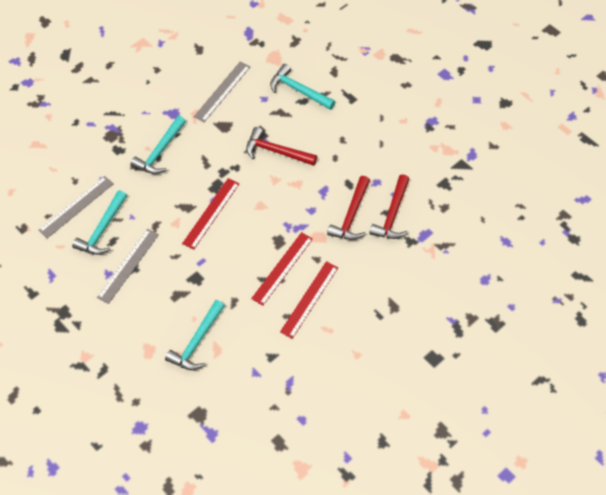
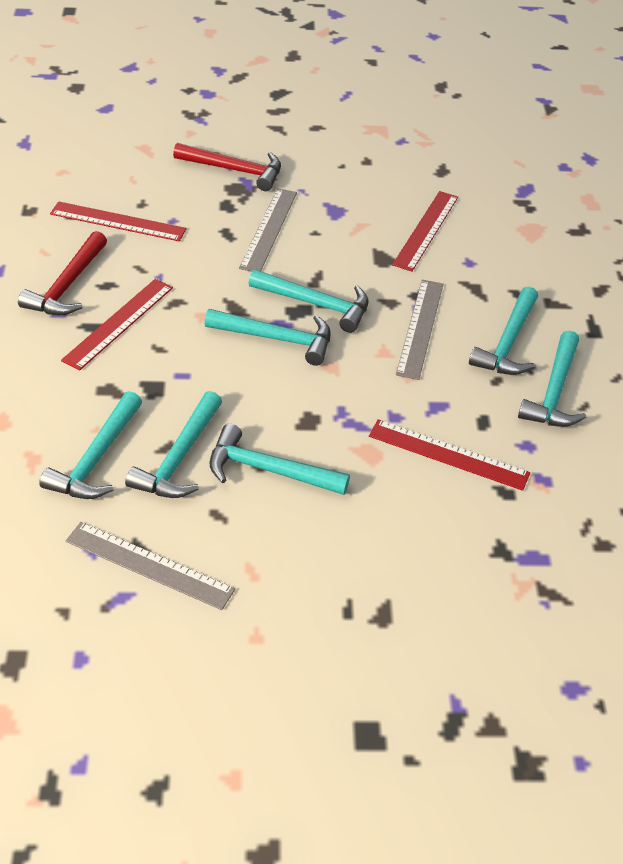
red hammer: [246,127,317,166] [327,176,370,240] [369,174,409,239] = 3 -> [18,231,107,315] [173,143,281,191] = 2
red ruler: [182,178,239,250] [251,232,313,306] [280,261,338,339] = 3 -> [50,201,187,241] [61,279,173,371] [369,419,530,491] [392,191,458,272] = 4
turquoise hammer: [72,190,127,255] [131,116,186,174] [165,300,225,370] [270,64,335,110] = 4 -> [39,391,142,499] [125,391,222,498] [205,309,331,366] [210,424,350,495] [249,269,369,333] [469,286,538,375] [518,331,586,427] = 7

